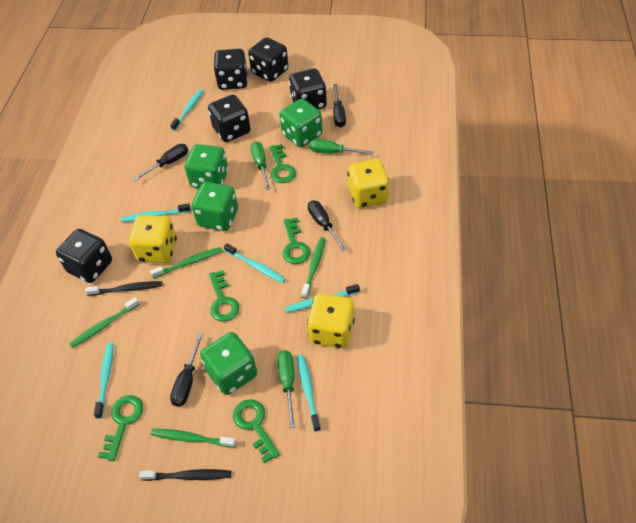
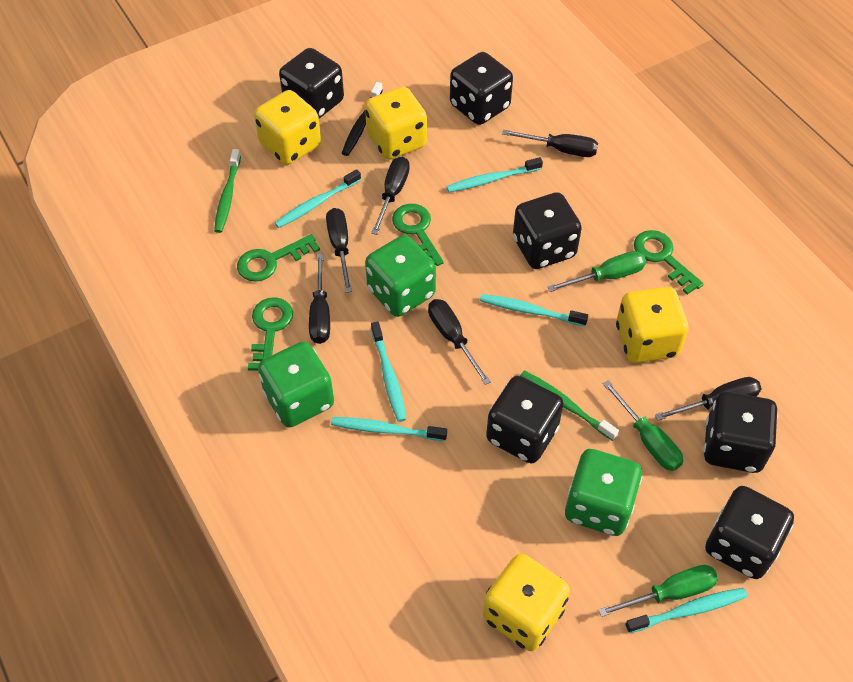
black dice: [56,229,112,283] [208,95,251,142] [213,49,248,90] [248,37,289,82] [289,69,327,110] = 5 -> [279,48,344,118] [450,52,513,125] [486,376,564,464] [513,192,582,269] [703,391,778,473] [705,486,794,579] = 6
black screwdriver: [132,144,188,181] [170,333,203,407] [308,201,347,251] [333,84,346,127] = 4 -> [309,254,330,344] [326,208,352,293] [371,157,410,235] [428,299,491,385] [502,130,598,157] [655,377,762,420] = 6
black toothbrush: [85,281,162,296] [139,469,231,481] = 2 -> [342,82,383,156] = 1
green dice: [185,144,228,188] [192,182,238,231] [200,332,257,395] [279,99,323,147] = 4 -> [258,342,334,428] [365,235,436,317] [565,449,642,536] = 3
green key: [98,395,143,461] [209,270,239,322] [233,399,280,463] [270,144,296,183] [283,218,310,264] = 5 -> [237,234,320,282] [248,297,293,371] [392,204,444,266] [634,230,704,295] = 4
green toothbrush: [70,297,140,348] [150,247,222,279] [151,429,236,448] [301,237,326,299] = 4 -> [214,149,241,233] [520,370,619,441] = 2
yellow dice: [129,215,177,263] [307,293,355,349] [347,159,390,208] = 3 -> [254,90,321,165] [365,87,427,160] [483,553,570,651] [616,287,689,363] = 4

